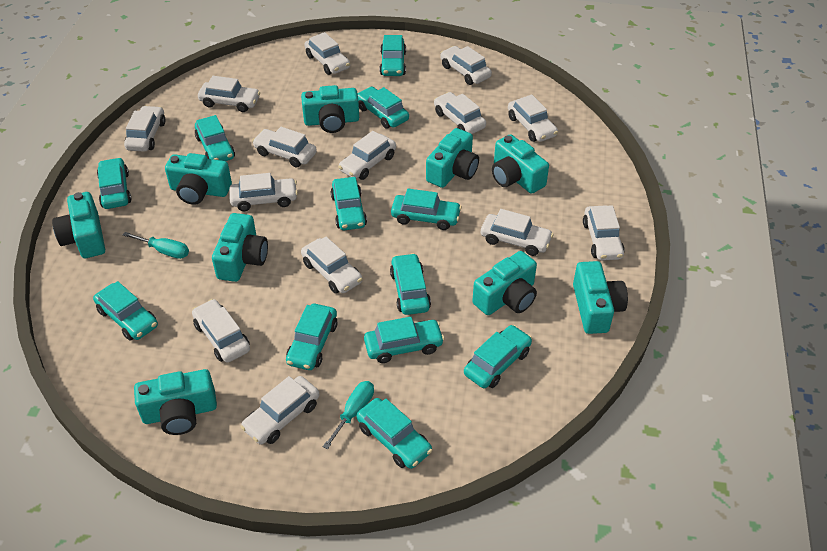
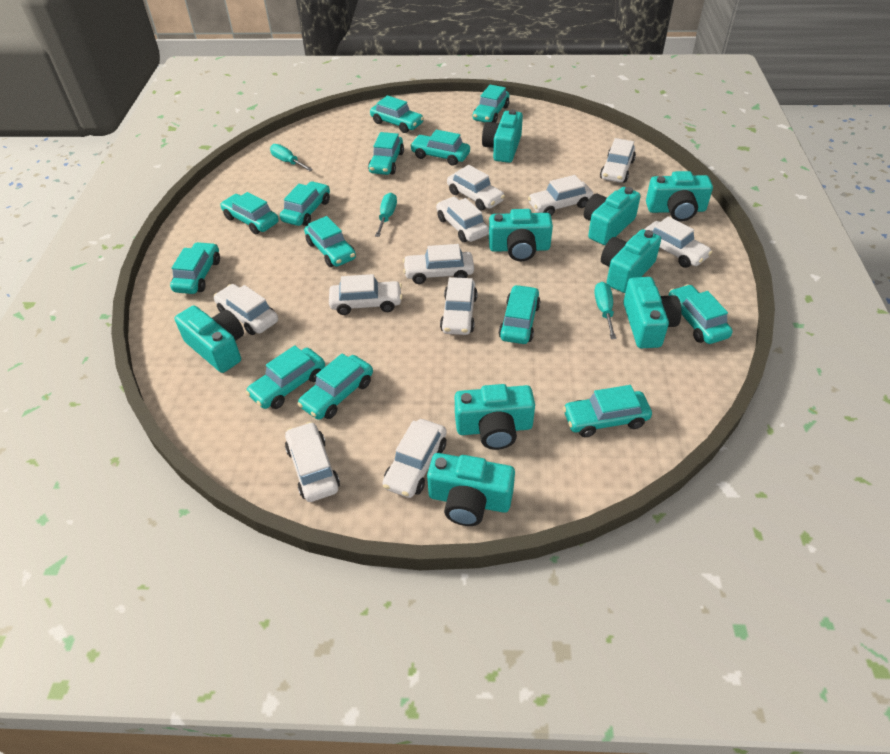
turquoise car: [93,281,158,341] [97,157,132,209] [195,115,235,161] [286,304,338,370] [330,177,367,230] [356,398,433,469] [357,87,409,129] [364,317,444,363] [380,35,406,76] [390,253,431,315] [391,189,462,230] [464,325,532,388] = 12 -> [170,242,220,294] [220,192,279,234] [245,345,325,409] [280,181,330,226] [297,354,373,420] [304,216,356,267] [368,132,404,175] [370,95,424,133] [410,130,470,166] [473,85,509,123] [499,285,541,344] [563,385,652,437] [668,284,732,344] = 13
turquoise screwdriver: [123,232,189,259] [323,381,374,450] = 2 -> [270,144,313,171] [375,193,397,237] [594,282,616,339] = 3
white car: [124,106,166,152] [192,299,250,363] [198,76,260,112] [229,173,298,211] [241,376,320,445] [252,127,317,168] [301,237,363,293] [304,32,350,75] [338,131,396,180] [434,92,486,134] [440,46,492,85] [481,209,554,256] [508,94,558,142] [583,205,625,261] = 14 -> [214,284,278,335] [285,422,340,502] [329,274,402,315] [383,419,447,498] [403,244,474,284] [436,197,489,242] [440,277,478,335] [447,165,505,211] [528,175,593,216] [600,138,636,183] [645,216,712,268] = 11

